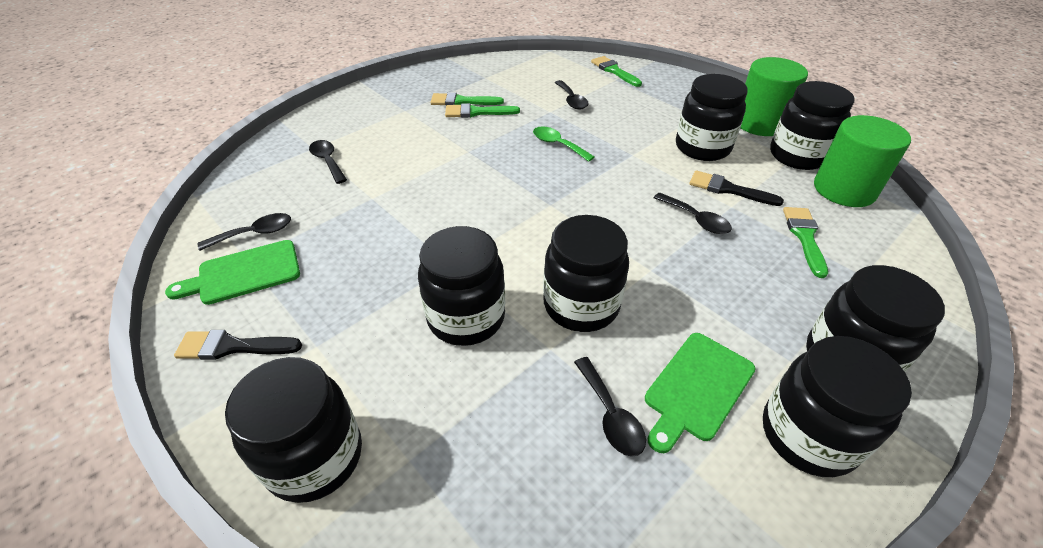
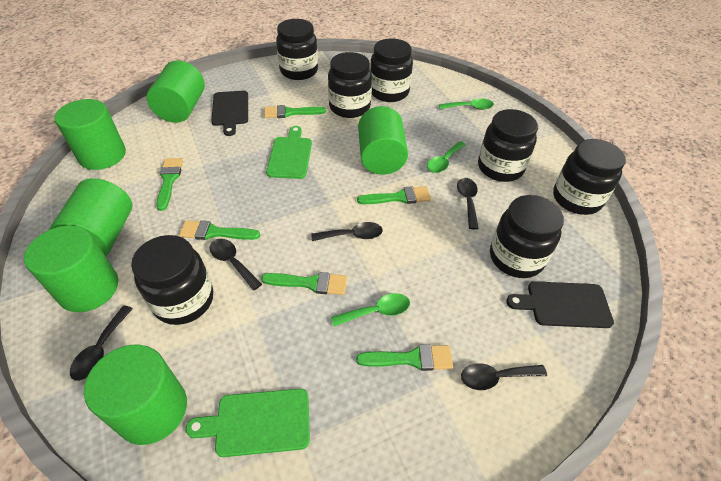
black brush: [174,330,302,360] [689,170,784,206] = 2 -> none = 0
black cutting board: none = 0 -> [211,91,248,136] [506,281,614,328] = 2
green brush: [430,92,504,105] [445,103,520,118] [591,56,642,87] [783,207,828,278] = 4 -> [156,158,183,211] [179,220,260,240] [261,272,347,295] [264,105,326,118] [356,344,453,371] [357,186,431,204] = 6
green cylinder: [740,57,808,136] [814,115,911,207] = 2 -> [24,225,118,312] [49,178,132,256] [55,99,126,170] [84,344,187,445] [147,60,205,123] [358,106,408,175] = 6
green spoon: [533,126,594,162] = 1 -> [331,293,410,327] [427,141,466,173] [439,98,494,110] = 3

